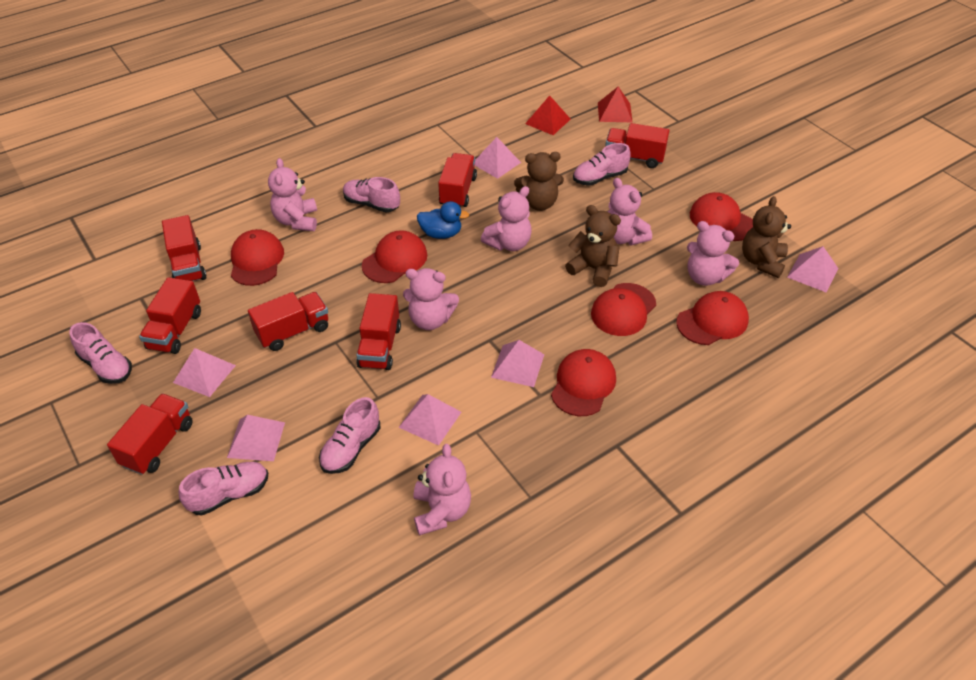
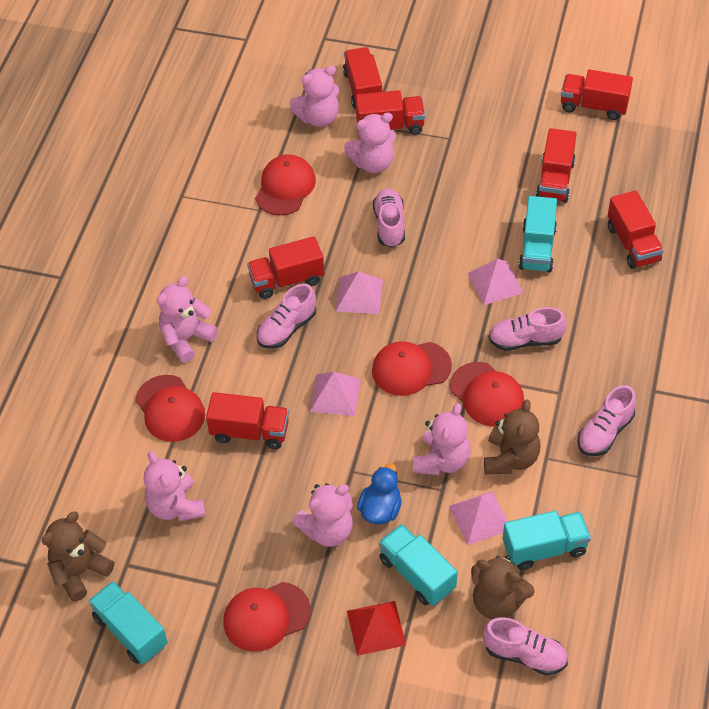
pink pyramid: [173,348,236,397] [227,415,285,461] [399,394,461,446] [474,137,521,179] [491,340,545,387] [787,246,839,292] = 6 -> [310,372,361,416] [336,271,383,314] [449,491,508,545] [468,259,524,305] = 4
red cap: [231,229,284,286] [362,230,427,283] [551,349,616,416] [591,283,656,336] [676,291,749,345] [690,192,753,241] = 6 -> [135,375,205,442] [223,582,311,652] [255,154,316,216] [372,341,452,396] [450,362,524,427] = 5
red pyramid: [525,95,571,135] [598,87,633,122] = 2 -> [347,601,406,656] = 1
turquoise truck: none = 0 -> [88,581,168,664] [379,524,457,606] [503,511,591,570] [519,196,557,272] = 4

